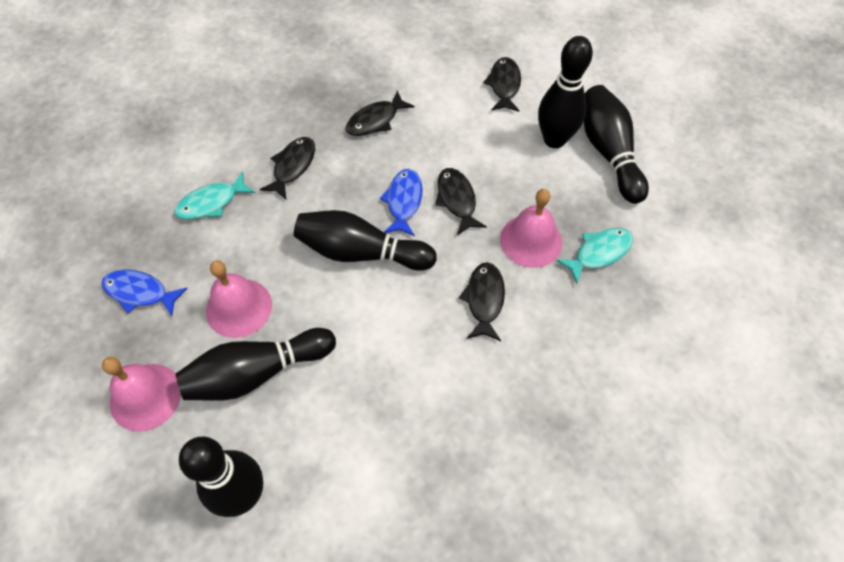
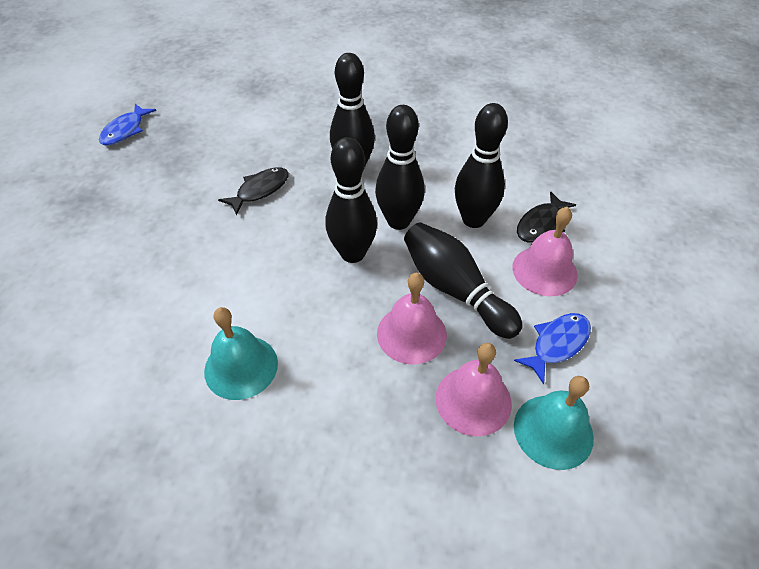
black fish: [260,137,315,199] [346,90,415,136] [435,168,487,235] [459,262,505,341] [483,57,521,112] = 5 -> [218,167,289,216] [517,191,576,242] = 2
turquoise bell: none = 0 -> [204,307,278,400] [514,376,594,470] = 2
turquoise fish: [174,171,255,220] [556,228,633,284] = 2 -> none = 0

